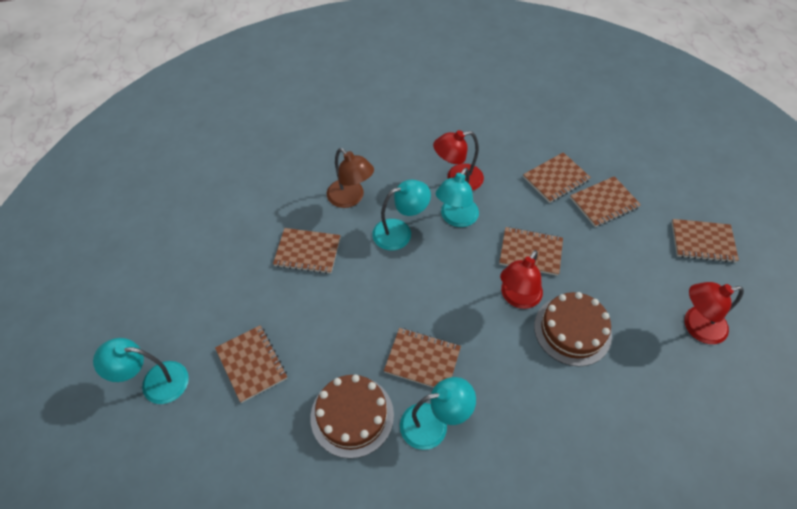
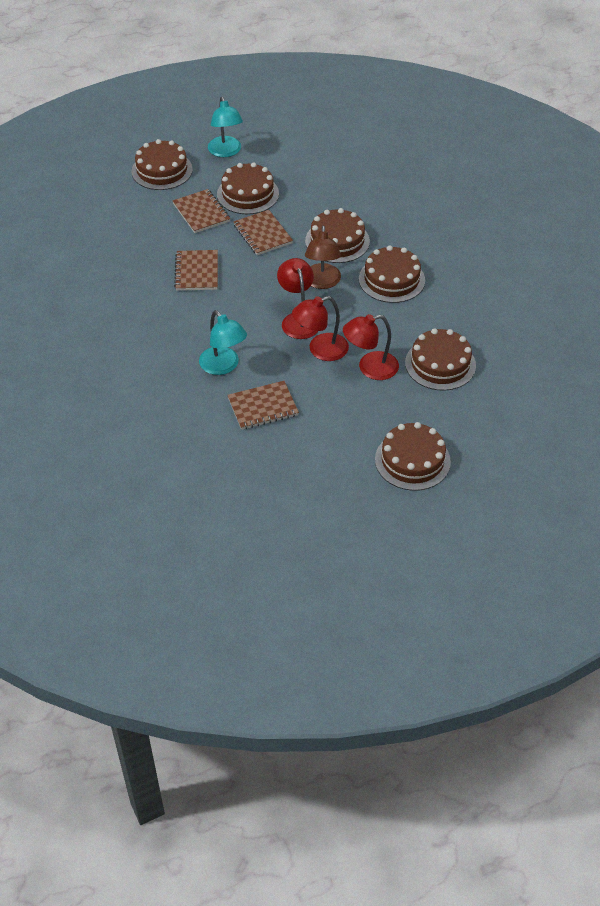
brown cake: [311,375,394,459] [534,292,612,367] = 2 -> [131,139,193,190] [217,162,279,214] [305,208,370,263] [359,245,425,303] [375,422,451,491] [405,328,476,391] = 6
brown notebook: [215,325,287,403] [273,228,341,274] [384,328,461,388] [499,227,563,276] [523,152,591,203] [570,176,641,227] [672,219,739,263] = 7 -> [173,189,230,233] [174,250,218,291] [227,381,299,430] [234,210,293,255] = 4
turquoise lamp: [93,338,189,404] [372,180,431,250] [400,377,476,450] [436,168,479,227] = 4 -> [199,310,247,375] [208,97,243,157] = 2

